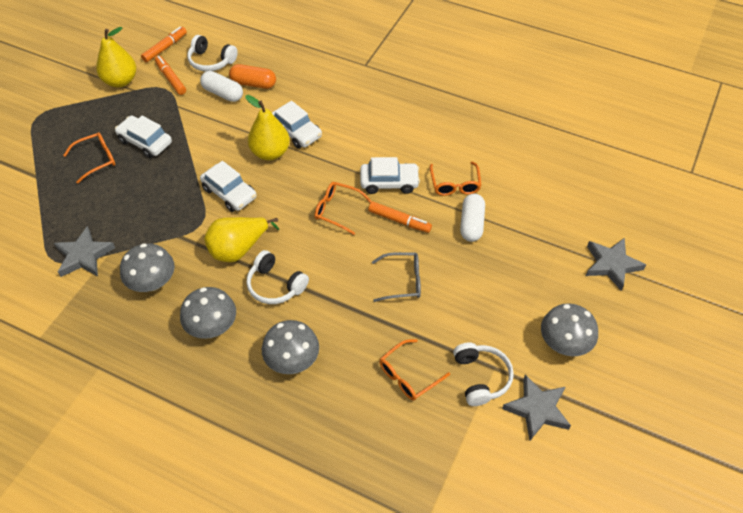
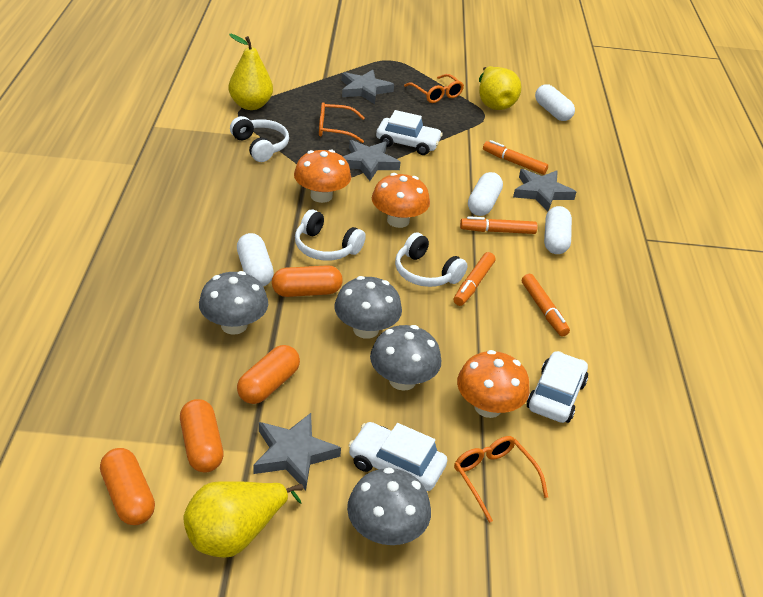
grey glasses: [372,252,421,302] = 1 -> none = 0
grey star: [54,226,115,277] [502,375,571,440] [586,238,646,291] = 3 -> [253,413,341,490] [342,70,394,104] [343,140,401,181] [513,169,576,212] = 4
orange capsule: [229,64,276,89] = 1 -> [100,448,155,525] [180,399,224,473] [237,345,300,404] [272,265,343,297] = 4
orange glasses: [63,132,116,184] [314,182,372,235] [379,339,450,400] [430,162,482,196] = 4 -> [319,102,365,143] [404,74,464,103] [454,436,548,523] = 3
orange marker: [141,27,187,62] [155,56,186,95] [368,202,432,233] = 3 -> [454,252,495,306] [460,216,537,234] [483,140,548,175] [522,274,570,336] = 4
orange mushroom: none = 0 -> [294,150,351,203] [372,173,430,228] [457,350,530,418] = 3
white capsule: [200,71,243,102] [460,193,485,242] = 2 -> [237,233,274,286] [468,172,503,216] [535,84,575,121] [544,206,572,254] = 4
white car: [115,116,172,158] [200,161,257,212] [272,101,322,149] [360,157,420,194] = 4 -> [348,422,447,491] [376,110,443,155] [527,351,588,423] = 3

